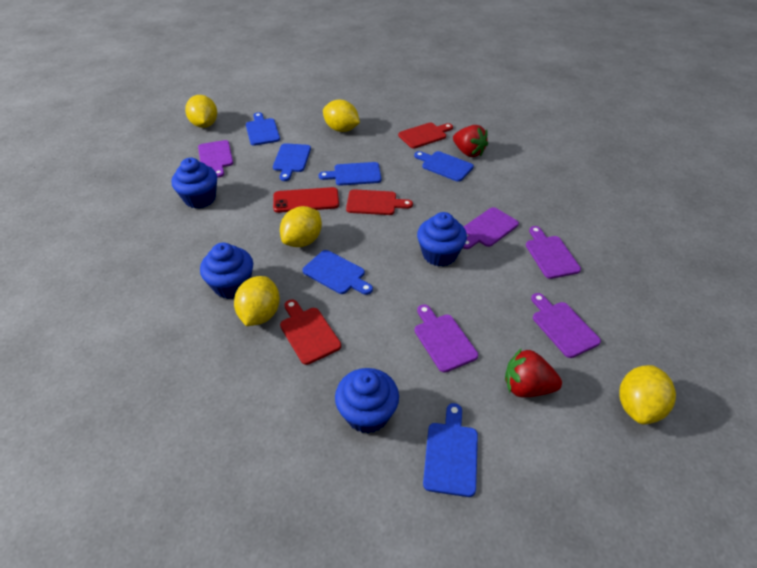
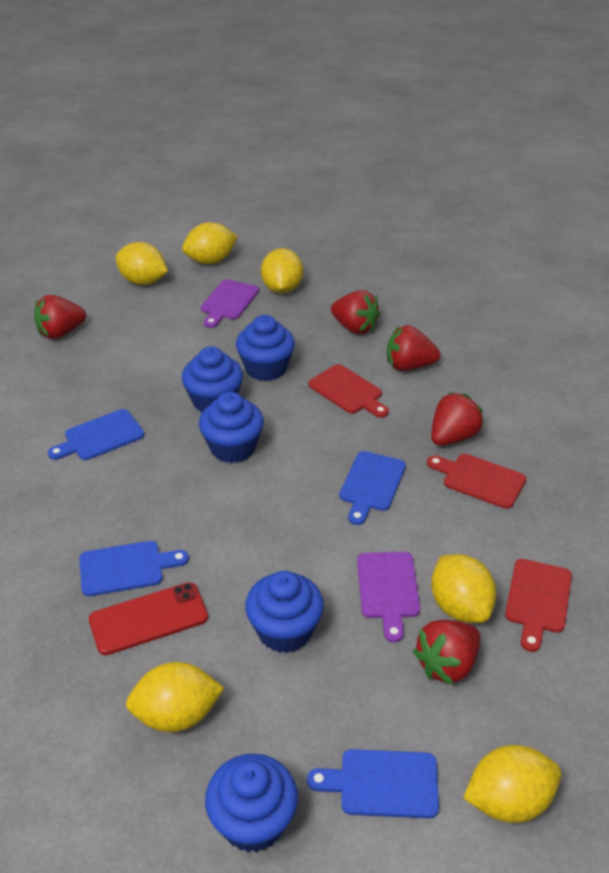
blue cupcake: [172,158,217,209] [200,243,253,299] [335,368,399,434] [417,212,467,267] = 4 -> [182,347,243,413] [199,392,264,463] [205,754,298,852] [236,315,295,381] [245,571,324,653] = 5
blue cutting board: [246,112,280,146] [273,143,311,181] [302,250,373,295] [318,162,381,186] [414,151,474,182] [423,403,478,497] = 6 -> [48,409,144,460] [79,541,189,596] [307,749,439,818] [340,451,406,525] = 4
purple cutting board: [198,140,233,178] [415,304,478,373] [463,207,519,249] [526,226,581,279] [531,293,601,358] = 5 -> [201,279,259,328] [357,552,420,643] = 2
red strawberry: [453,125,488,157] [505,348,562,397] = 2 -> [34,295,86,339] [331,290,380,334] [387,325,440,371] [413,620,481,685] [431,392,484,446] = 5
yellow lemon: [185,95,217,128] [234,276,280,326] [280,206,322,247] [323,100,360,132] [619,365,676,424] = 5 -> [115,242,168,285] [126,662,224,732] [182,222,238,264] [261,248,303,294] [431,554,497,623] [463,745,562,823] = 6

